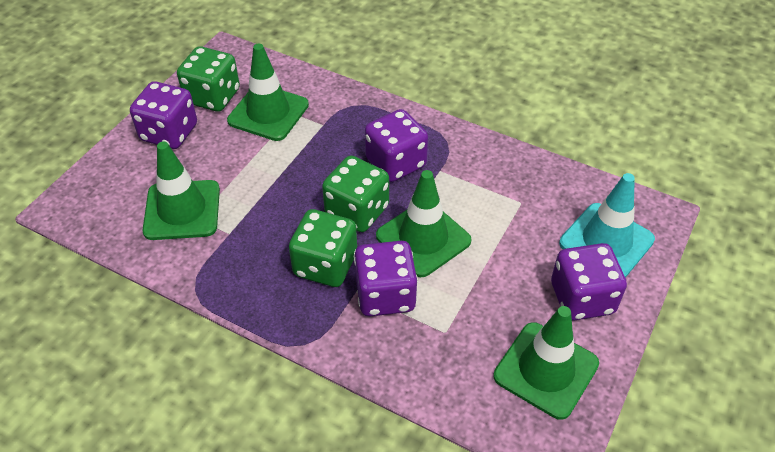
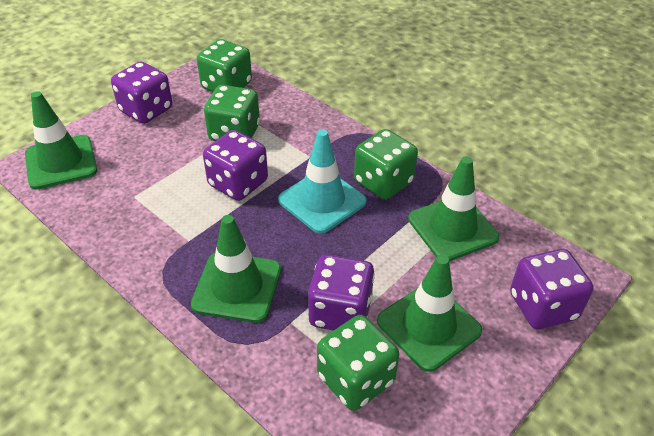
green dice: [177,46,240,112] [289,209,357,287] [322,156,389,232] = 3 -> [197,39,252,92] [204,85,260,141] [317,315,399,411] [354,129,418,200] = 4

